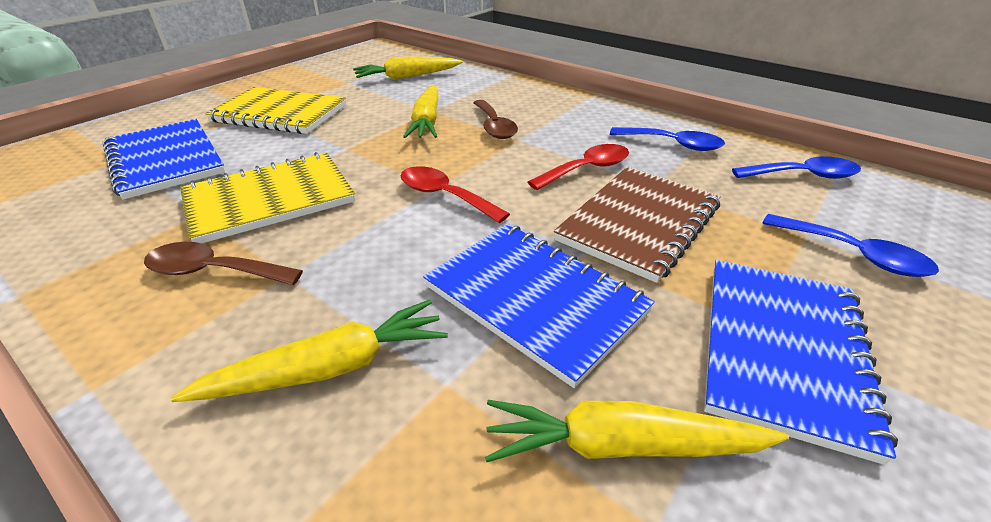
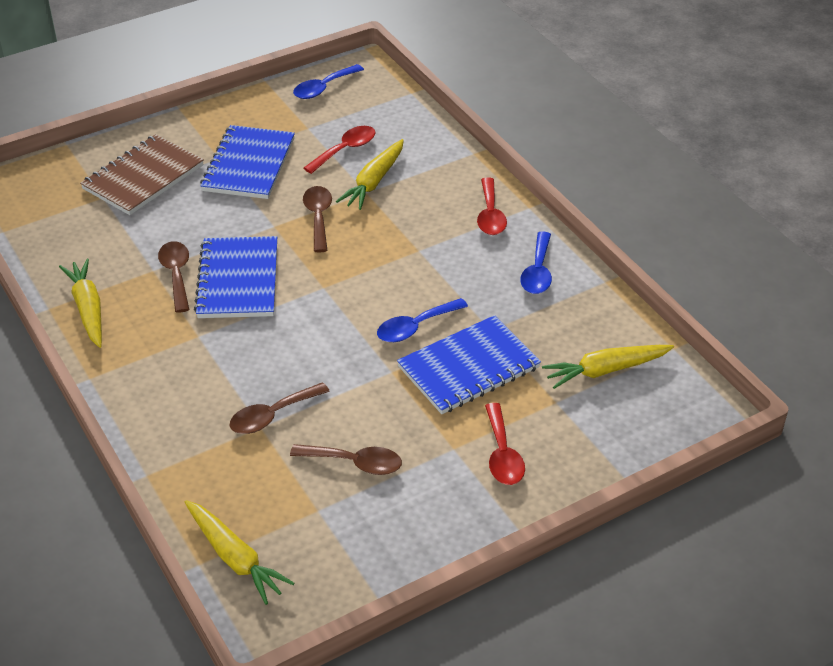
brown spoon: [144,242,303,285] [473,100,518,139] = 2 -> [158,241,189,313] [229,382,330,434] [290,444,402,475] [303,186,332,252] = 4
red spoon: [401,166,510,223] [528,144,629,190] = 2 -> [304,126,376,174] [477,177,507,235] [485,403,525,485] = 3
yellow notebook: [180,152,355,243] [205,87,346,134] = 2 -> none = 0

